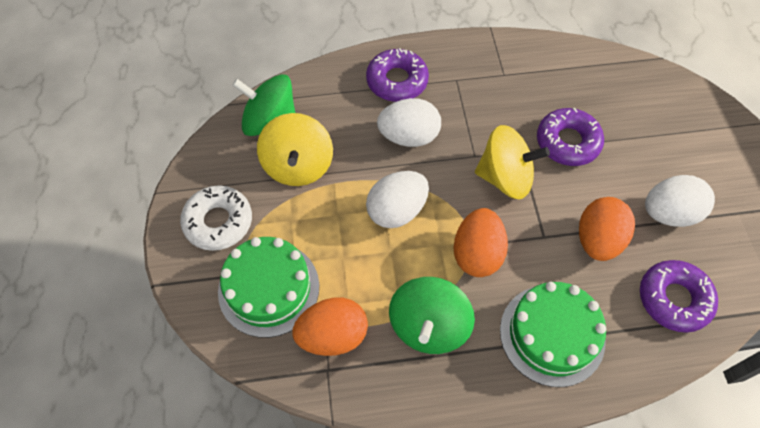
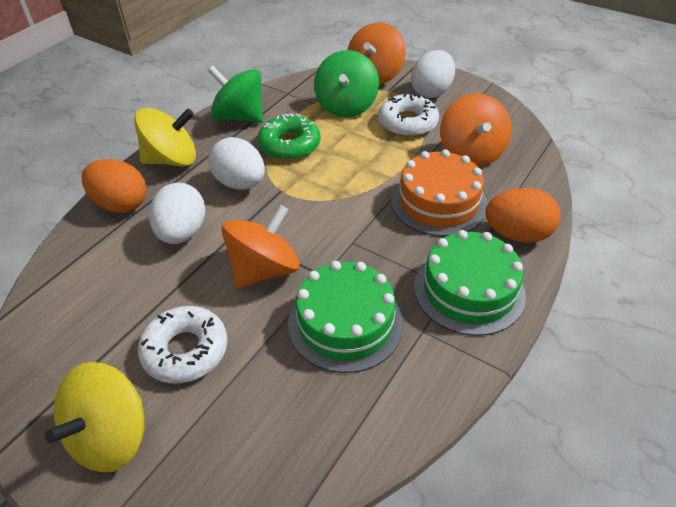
green donut: none = 0 -> [257,114,321,160] = 1
orange cake: none = 0 -> [391,149,488,236] = 1
orange egg: [292,297,368,356] [453,208,508,277] [579,197,635,261] = 3 -> [82,159,146,213] [485,188,561,243] = 2
orange spinning top: none = 0 -> [222,205,299,288] [347,23,406,85] [440,93,512,167] = 3
purple donut: [366,48,429,102] [537,108,604,166] [640,260,718,333] = 3 -> none = 0
white donut: [180,185,252,251] = 1 -> [138,306,228,384] [378,93,439,137] = 2

